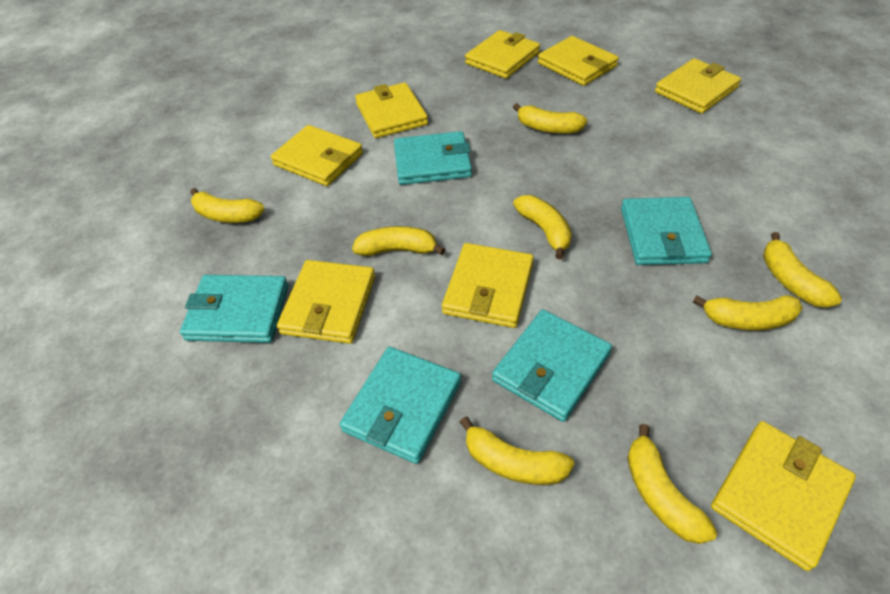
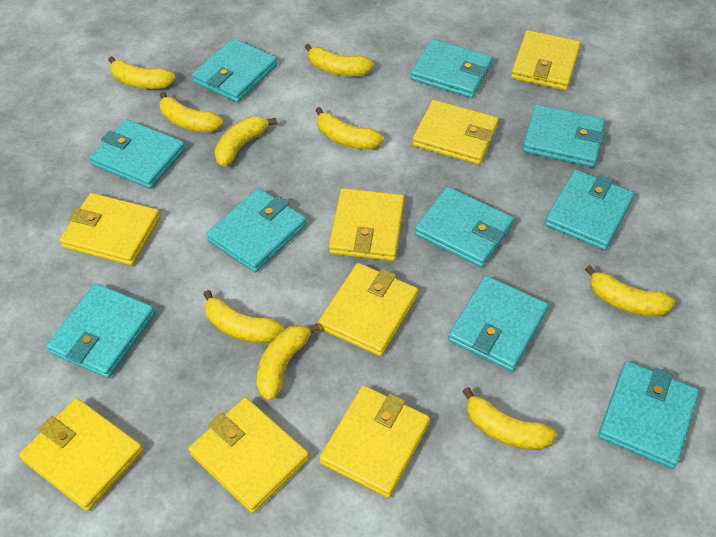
turquoise wallet: [180,275,288,343] [340,347,461,464] [394,131,472,185] [492,309,612,422] [621,197,712,265] = 5 -> [46,283,155,378] [90,119,186,189] [192,38,277,103] [206,188,307,273] [410,39,493,98] [415,187,514,268] [448,276,548,372] [523,104,605,167] [545,170,634,250] [598,361,699,469] = 10
yellow banana: [190,188,265,223] [352,226,445,256] [460,416,574,485] [513,103,588,134] [513,195,572,259] [627,424,717,544] [693,295,803,330] [763,232,842,308] = 8 -> [108,56,175,89] [159,92,223,132] [203,290,284,343] [214,116,277,167] [257,323,320,401] [304,44,374,76] [315,107,384,150] [462,387,557,450] [585,265,675,316] = 9

